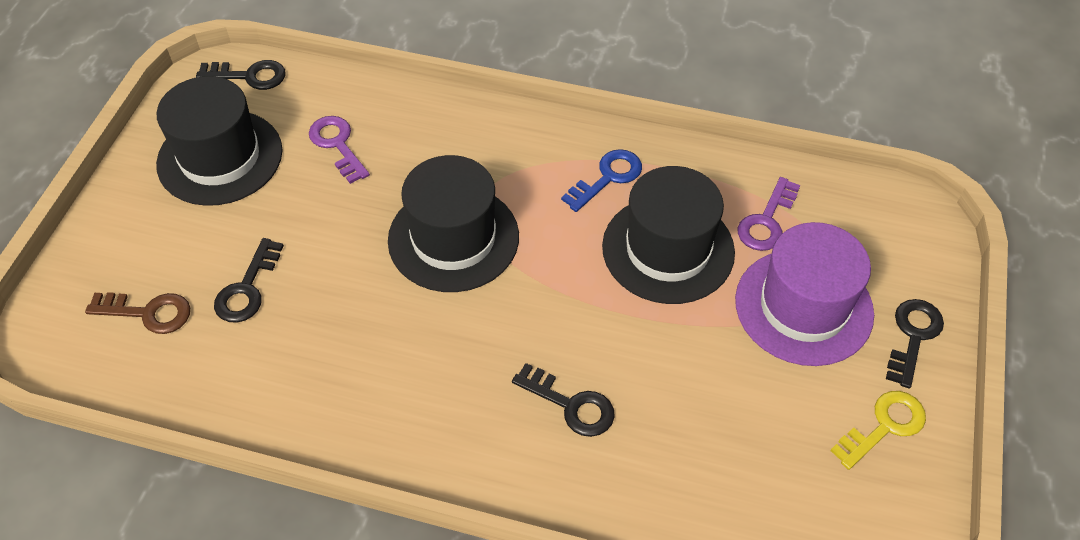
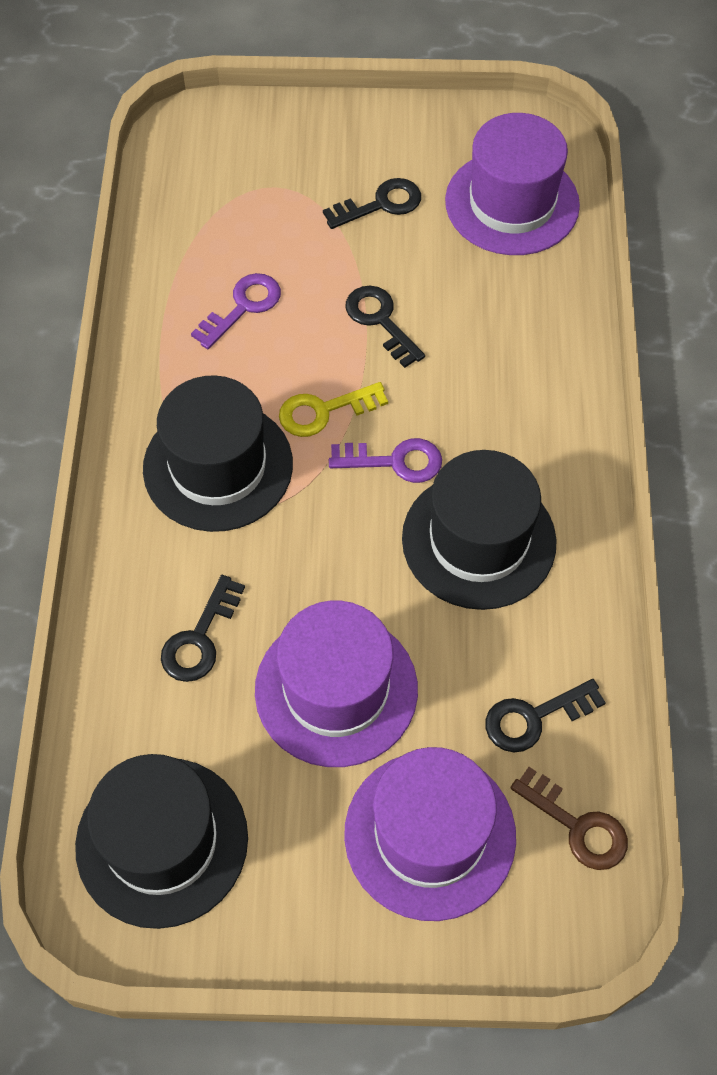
blue key: [561,149,642,212] = 1 -> none = 0
purple hat: [735,222,874,366] = 1 -> [255,601,418,767] [344,747,516,921] [445,113,580,255] = 3

